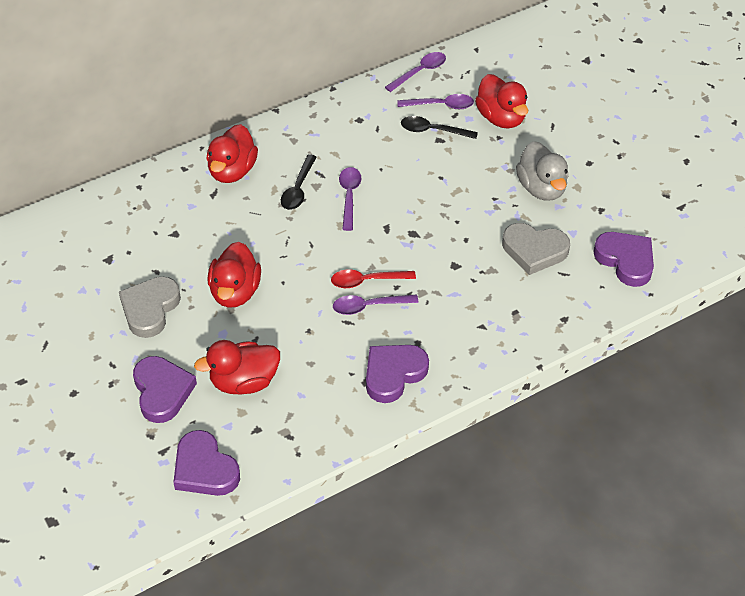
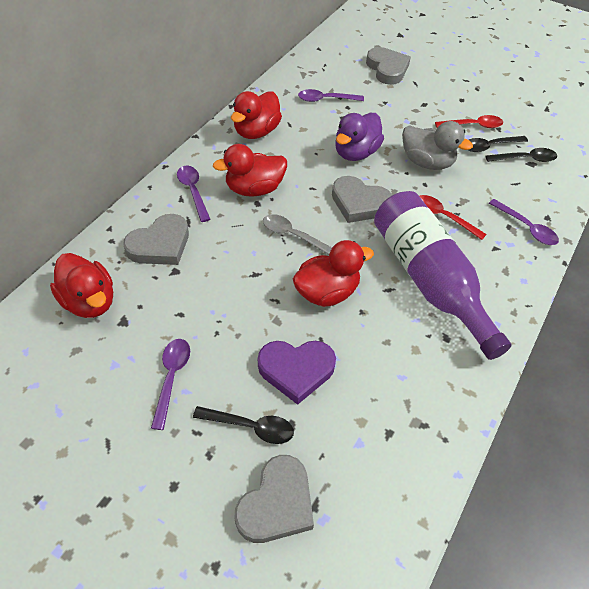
black spoon: [281,154,317,210] [401,116,478,139] = 2 -> [193,406,294,444] [469,136,528,152] [486,148,557,162] = 3
grey heart: [119,276,181,338] [502,223,570,275] = 2 -> [123,214,189,265] [235,455,314,543] [332,176,392,223] [366,47,411,85] = 4
grey spoon: none = 0 -> [263,214,332,255] = 1
purple bottle: none = 0 -> [374,191,512,360] = 1
purple duck: none = 0 -> [335,113,384,161] = 1
purple heart: [133,356,197,423] [173,430,240,496] [366,345,429,403] [593,232,654,287] = 4 -> [258,341,336,405] = 1
red spoon: [331,270,416,288] = 1 -> [420,195,487,240] [435,115,503,128] = 2

